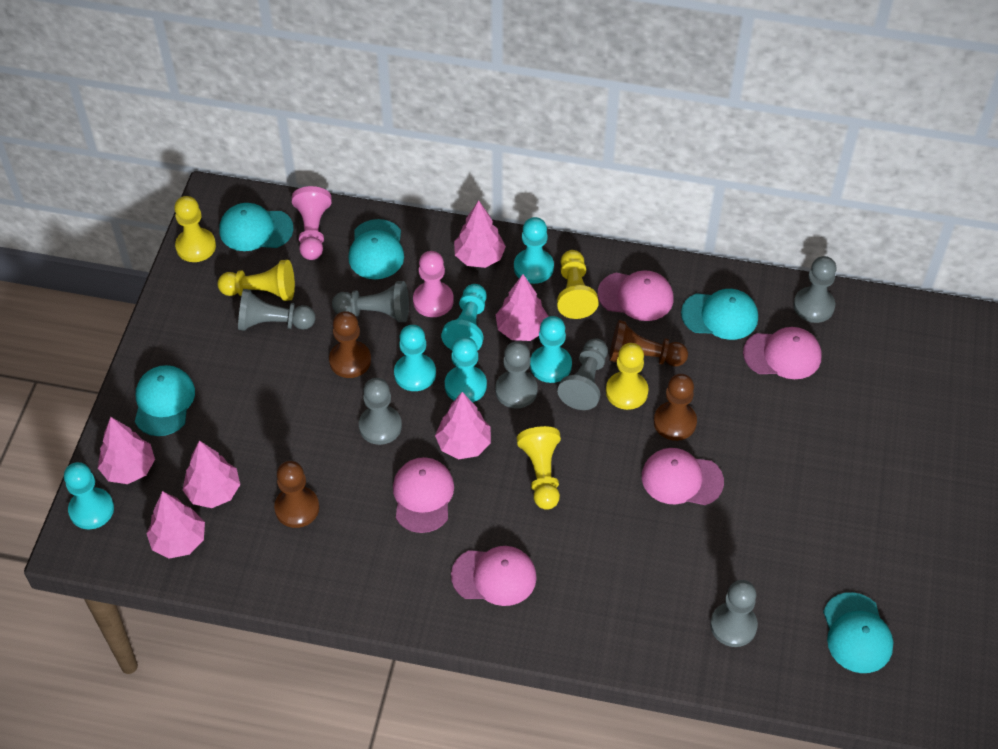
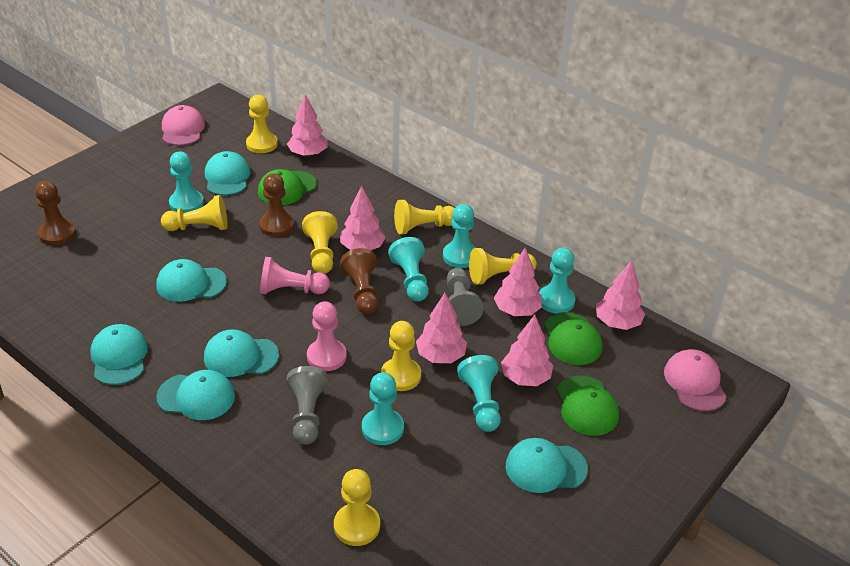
brown pawn: [274,461,319,528] [329,311,371,378] [609,320,688,366] [654,374,697,441] = 4 -> [35,181,76,245] [259,173,294,237] [340,248,378,314] = 3
green cap: none = 0 -> [258,169,317,205] [544,312,602,365] [557,376,619,436] = 3
grey pawn: [238,289,315,331] [332,281,409,322] [359,378,402,445] [495,342,538,409] [557,339,608,410] [710,580,758,647] [793,256,837,323] = 7 -> [286,366,329,445] [447,268,483,326] = 2
pink cap: [393,457,454,533] [451,546,537,606] [598,270,673,321] [642,448,724,505] [743,327,822,379] = 5 -> [162,105,205,146] [664,349,727,411] = 2
turquoise cap: [135,365,195,436] [219,203,293,251] [348,219,404,279] [681,289,758,340] [823,592,893,673] = 5 -> [90,324,148,385] [156,370,235,420] [157,259,227,302] [204,329,279,377] [205,151,250,196] [506,438,588,493] = 6
yellow pawn: [174,196,216,262] [218,260,295,301] [517,426,561,510] [557,250,599,319] [606,343,649,410] = 5 -> [161,195,228,231] [246,95,278,153] [302,211,338,274] [334,469,380,546] [381,321,421,391] [394,200,454,235] [469,248,537,285] = 7

